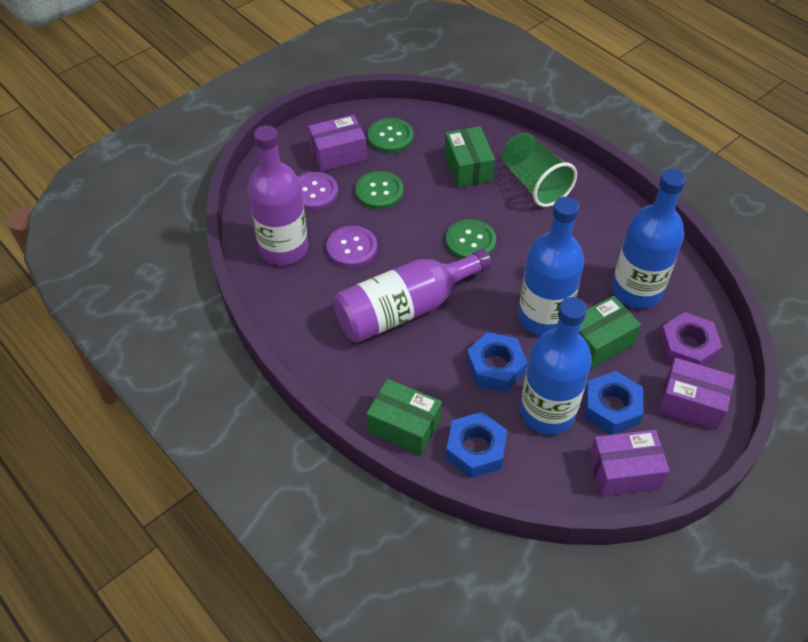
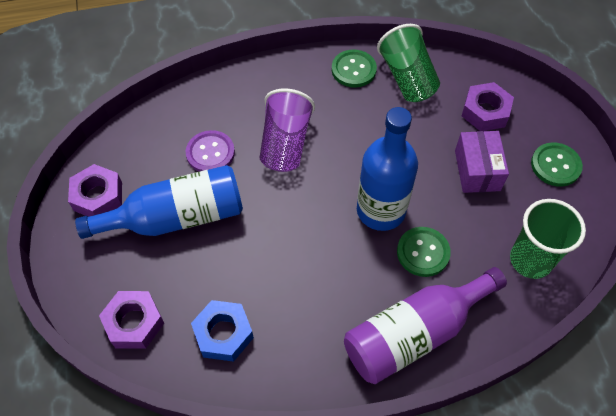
blue bottle: [518,197,584,336] [520,297,592,435] [612,169,686,309] = 3 -> [75,165,243,239] [357,107,418,231] = 2
blue nut: [446,412,507,478] [466,332,528,392] [584,371,644,435] = 3 -> [191,300,254,362] = 1
green box: [367,379,442,455] [444,126,495,188] [579,296,641,369] = 3 -> none = 0
green cup: [502,133,577,207] = 1 -> [377,24,440,102] [510,199,586,279] = 2
purple bottle: [247,125,308,265] [333,249,492,343] = 2 -> [344,267,507,384] = 1
purple box: [308,115,367,172] [589,430,670,497] [658,358,735,430] = 3 -> [455,131,509,193] = 1
purple button: [298,172,338,210] [327,226,377,268] = 2 -> [186,130,235,172] = 1
purple cup: none = 0 -> [260,88,315,172] = 1
purple nut: [659,312,722,366] = 1 -> [68,164,122,217] [99,291,164,349] [462,82,514,131] = 3

